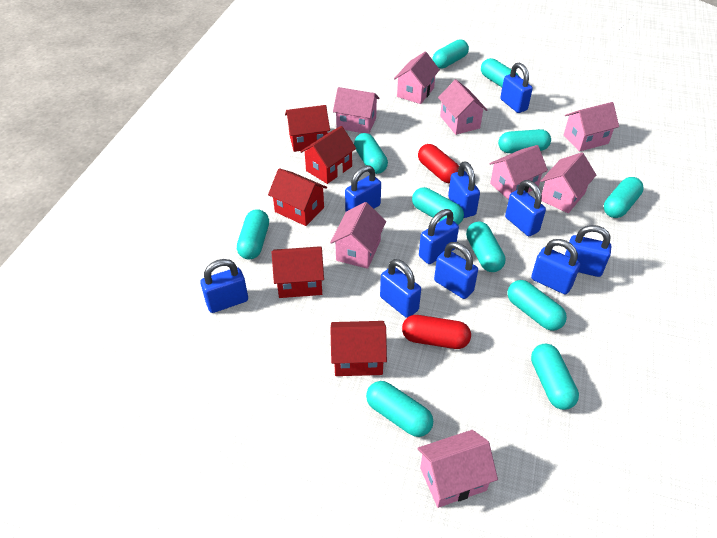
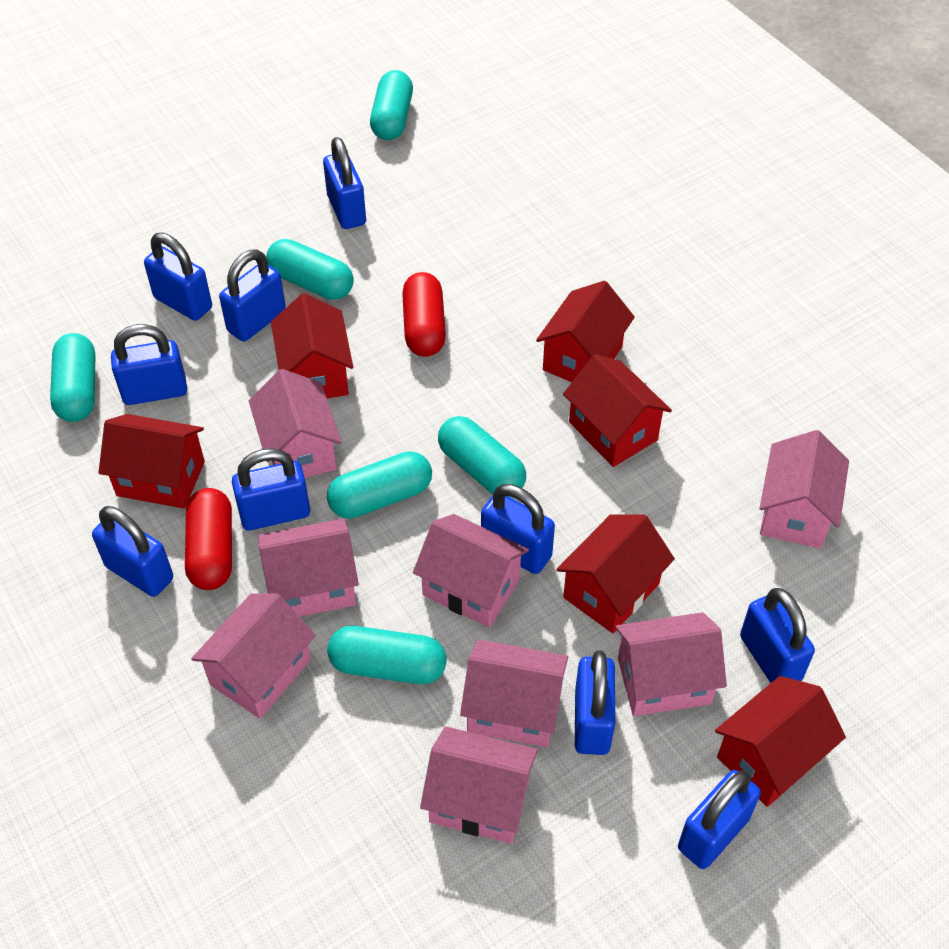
red house: [268,168,327,226] [272,246,324,298] [285,105,330,152] [300,126,356,184] [330,321,387,376] = 5 -> [98,414,205,509] [271,293,353,398] [536,281,635,382] [557,514,675,633] [563,354,672,467] [715,676,846,807] = 6
turquoise capsule: [237,209,269,259] [354,133,388,174] [366,381,433,437] [412,187,464,225] [433,39,469,69] [466,222,505,272] [481,58,519,87] [498,129,551,153] [507,280,567,331] [531,344,579,410] [604,177,644,218] = 11 -> [50,333,95,422] [266,239,354,300] [327,451,432,519] [327,626,446,684] [370,70,413,140] [438,416,526,497] = 6

